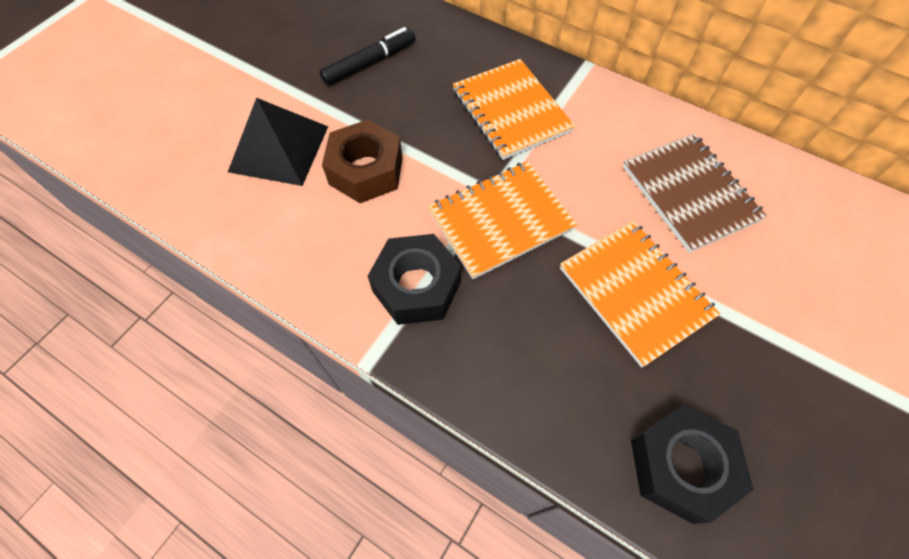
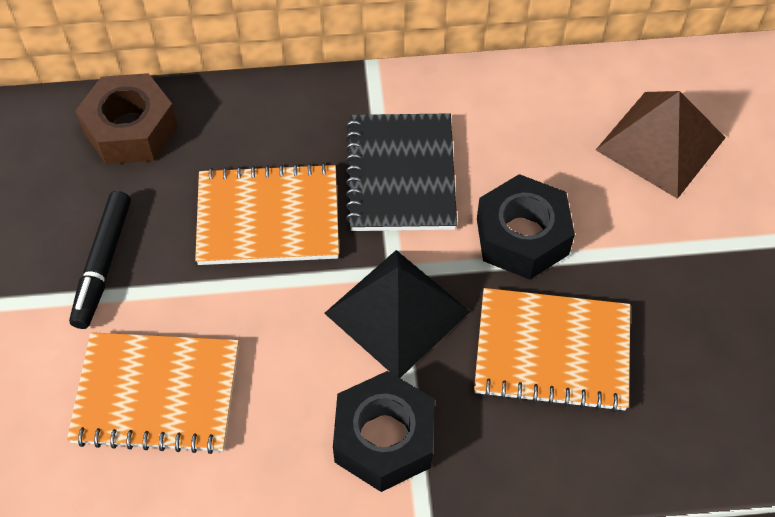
black notebook: none = 0 -> [346,113,457,231] = 1
brown notebook: [623,134,767,253] = 1 -> none = 0
brown pyramid: none = 0 -> [596,91,726,199] = 1

